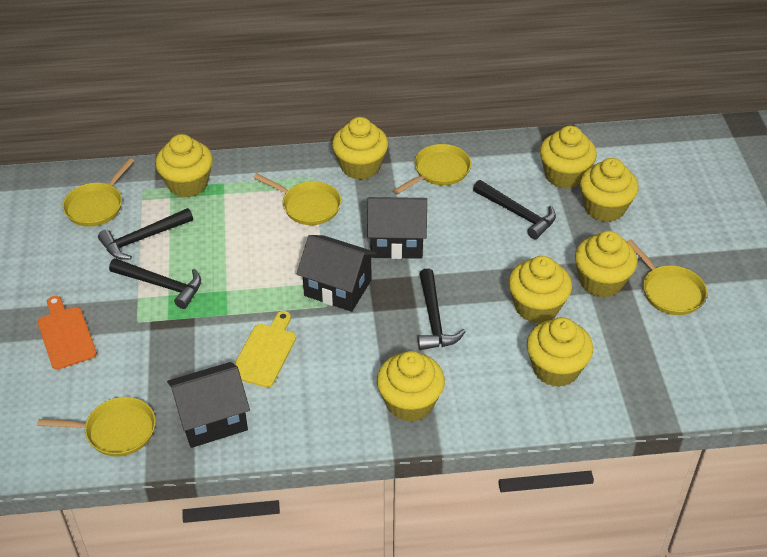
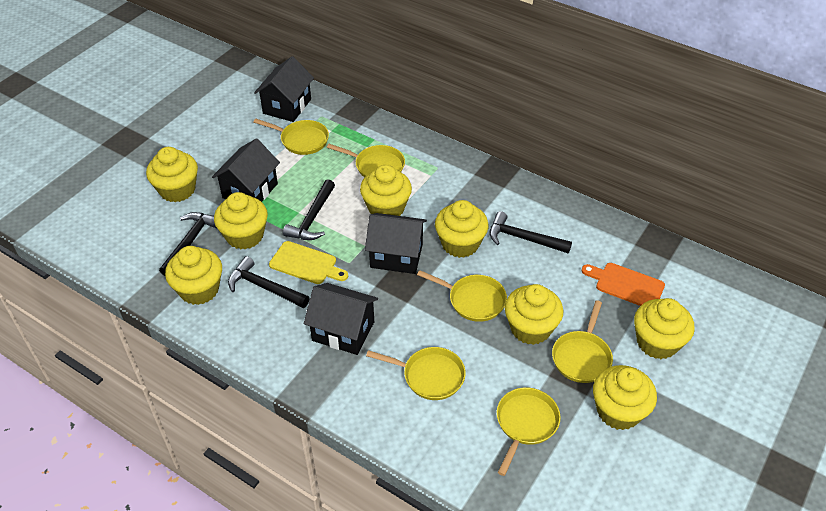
black house: [167,362,250,448] [297,235,377,312] [367,197,427,259] = 3 -> [212,138,280,202] [254,57,314,122] [304,283,378,355] [365,213,427,274] = 4
yellow pan: [37,397,156,457] [62,158,134,227] [253,174,341,225] [394,144,471,194] [627,240,707,315] = 5 -> [253,119,329,155] [327,144,405,178] [366,347,466,400] [417,270,507,322] [497,388,561,476] [552,300,613,383] = 6

